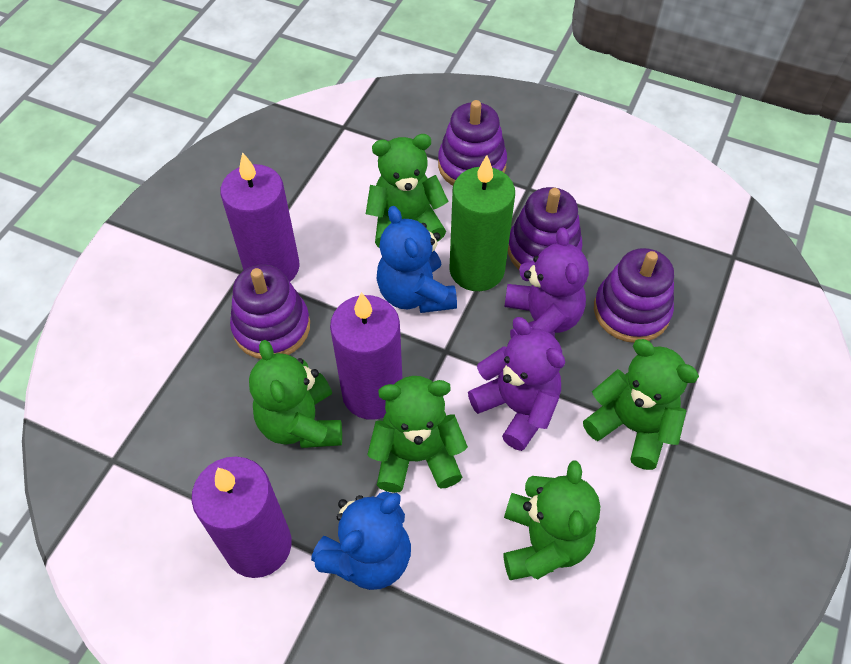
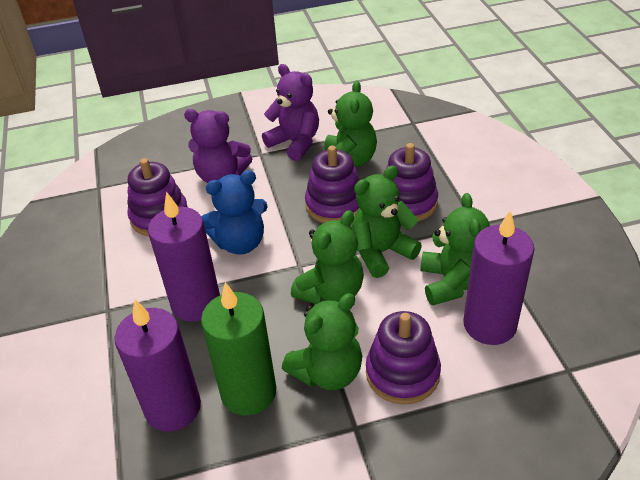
blue teddy bear: [311,491,411,590] [376,206,457,313] = 2 -> [202,170,268,254] = 1

